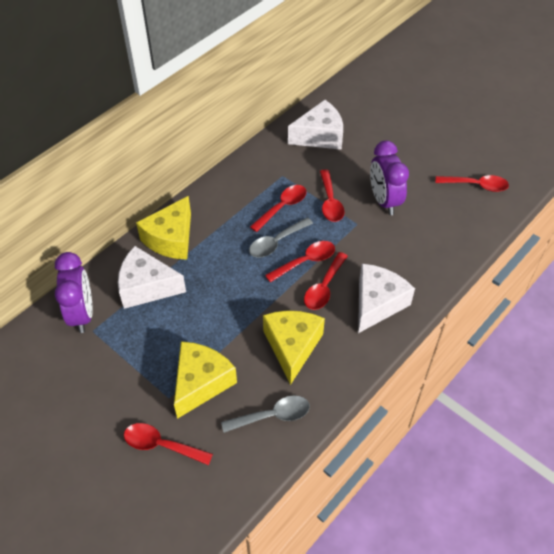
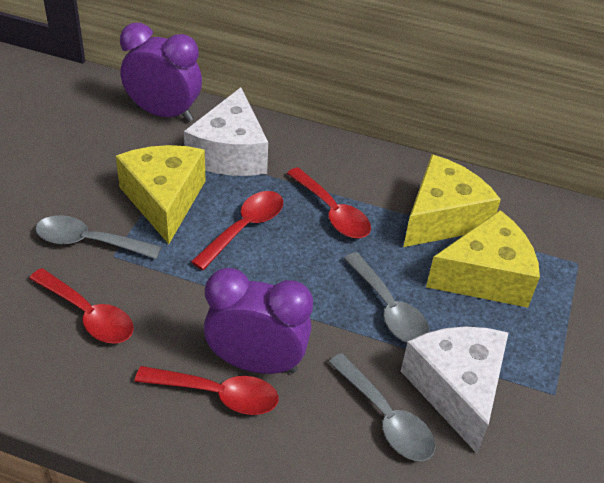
grey spoon: [221,396,310,433] [249,217,313,258] = 2 -> [35,215,162,259] [328,353,436,461] [344,252,429,342] = 3
red spoon: [124,423,213,465] [250,185,307,232] [265,241,335,283] [304,252,348,310] [320,170,345,222] [436,175,509,192] = 6 -> [29,268,134,344] [135,366,279,415] [191,191,283,270] [287,167,371,238] = 4
white cheese: [118,246,186,309] [288,100,343,150] [358,264,415,333] = 3 -> [184,87,268,176] [401,326,508,453] = 2

